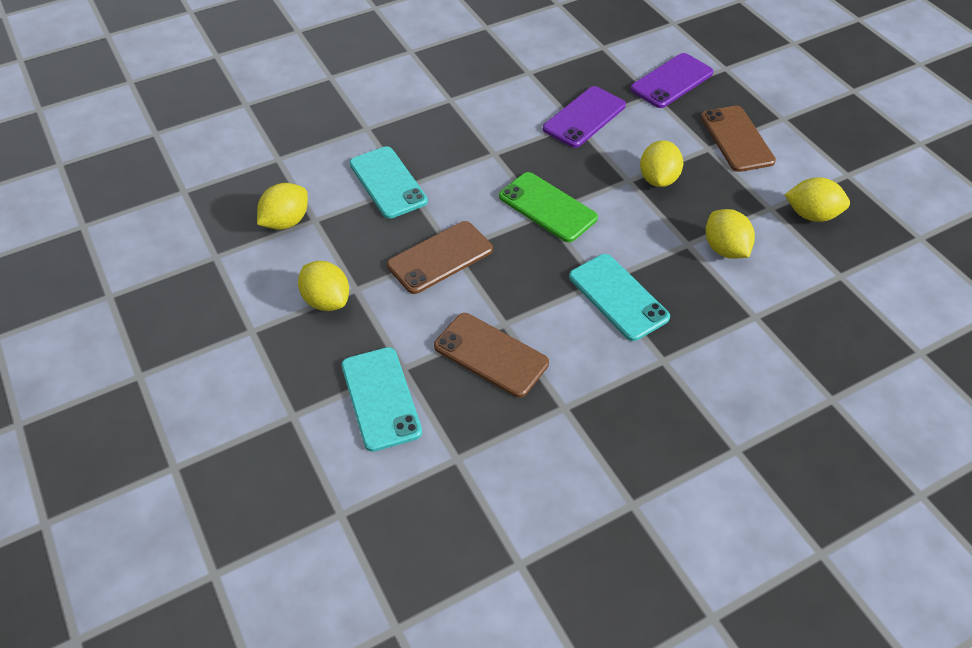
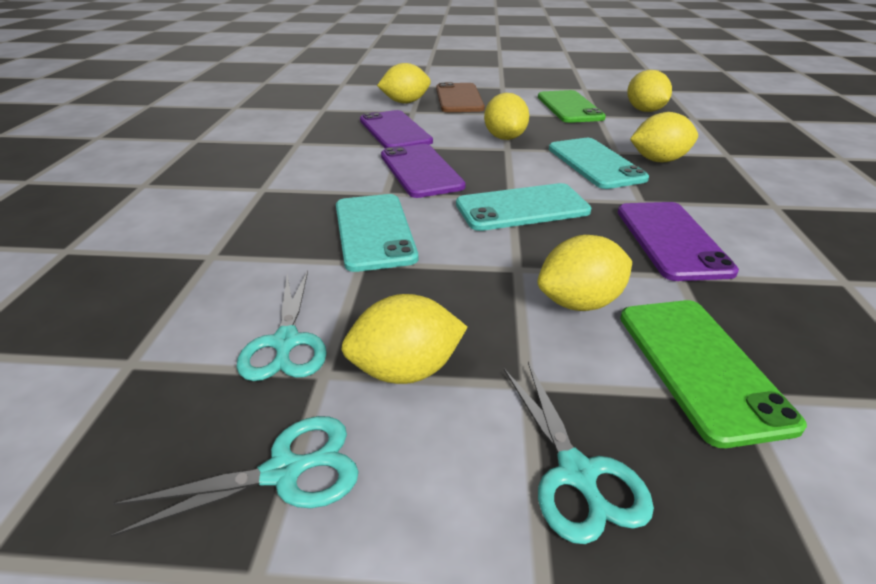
brown phone: [387,221,493,294] [434,313,549,398] [701,106,776,172] = 3 -> [436,82,485,112] = 1
green phone: [499,172,598,242] = 1 -> [538,90,606,123] [620,300,807,448] = 2
purple phone: [543,86,626,148] [630,53,713,108] = 2 -> [360,110,433,148] [381,144,466,198] [618,202,739,281] = 3
turquoise scissors: none = 0 -> [110,416,359,537] [237,271,327,381] [504,362,654,544] = 3
yellow lemon: [257,183,308,230] [298,261,349,311] [640,140,683,187] [705,209,755,259] [785,177,850,222] = 5 -> [341,294,467,384] [377,63,431,103] [484,93,529,140] [538,235,632,311] [627,70,672,112] [630,112,698,162] = 6

